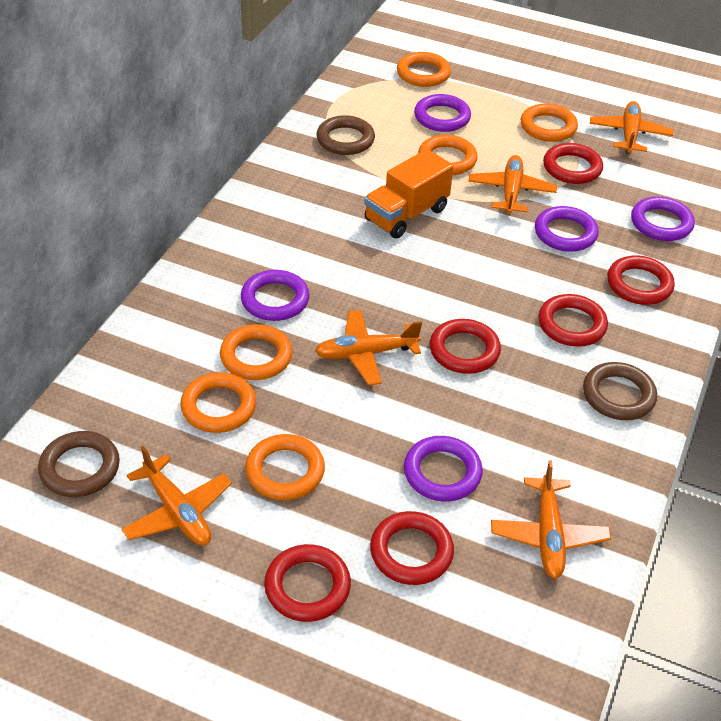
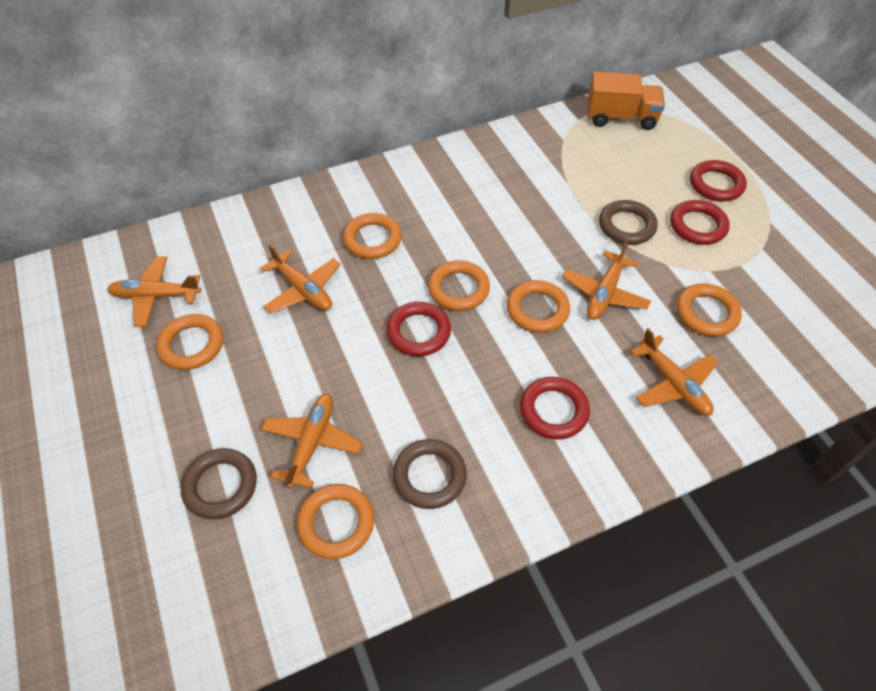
purple ring: [241,270,310,321] [404,436,483,502] [414,94,471,132] [535,206,599,252] [631,196,695,241] = 5 -> none = 0
red ring: [264,544,351,622] [370,511,454,585] [430,319,501,374] [538,294,608,347] [543,143,603,184] [607,255,675,305] = 6 -> [386,302,451,356] [520,377,590,439] [670,200,730,245] [690,160,747,202] = 4

